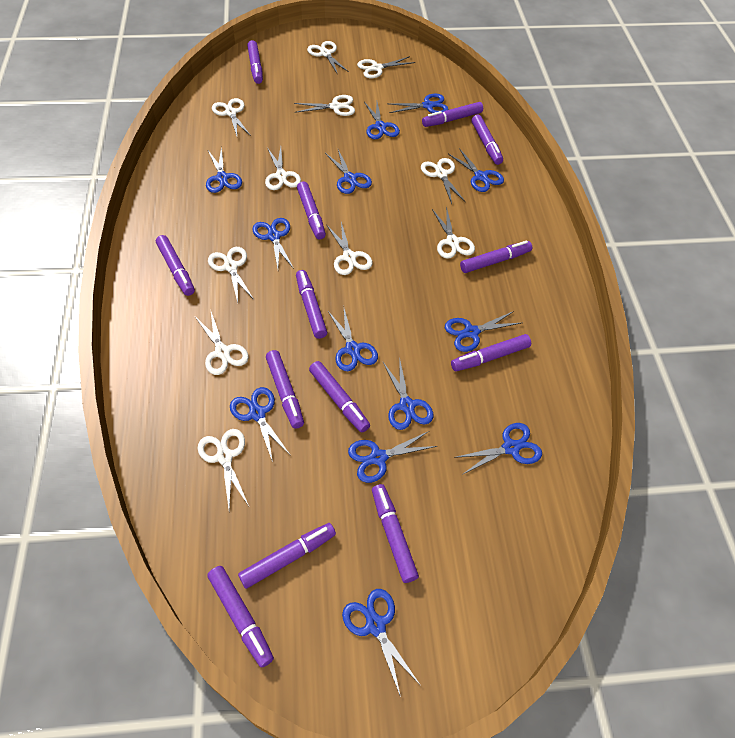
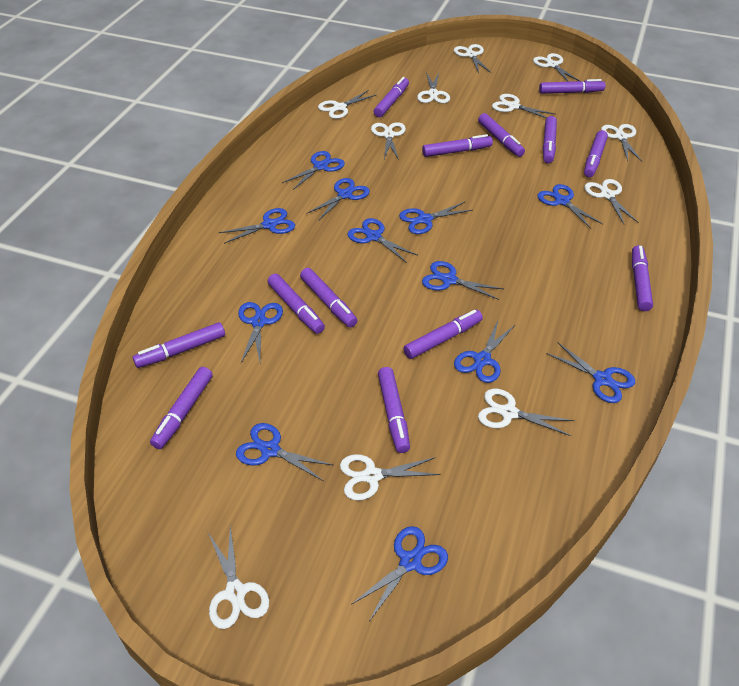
blue scissors: [206,147,242,193] [230,387,291,462] [252,218,294,269] [325,149,372,194] [328,309,378,371] [342,589,421,697] [348,431,437,483] [364,102,400,139] [382,357,433,430] [388,93,449,113] [445,311,521,352] [449,148,504,192] [454,423,542,475] = 13 -> [218,208,295,244] [236,423,333,481] [238,302,283,363] [282,151,345,190] [306,178,370,221] [347,218,418,263] [351,526,448,620] [399,202,473,234] [422,261,504,300] [454,320,516,383] [538,184,603,229] [546,342,635,403] = 12

